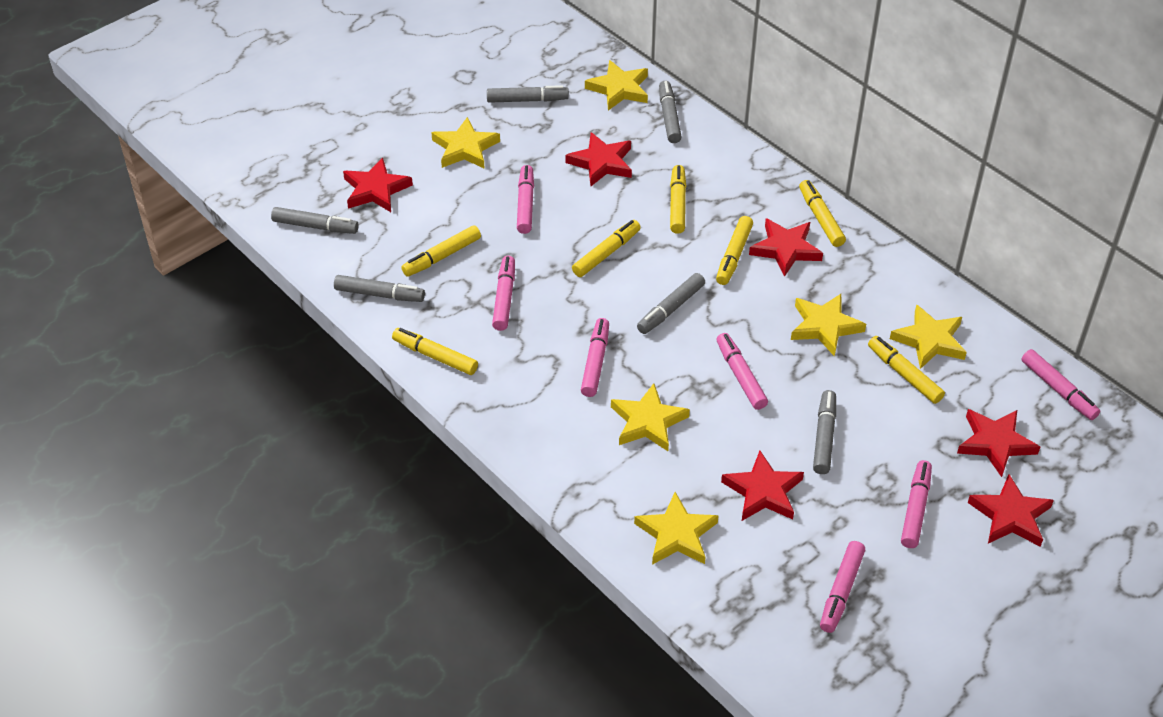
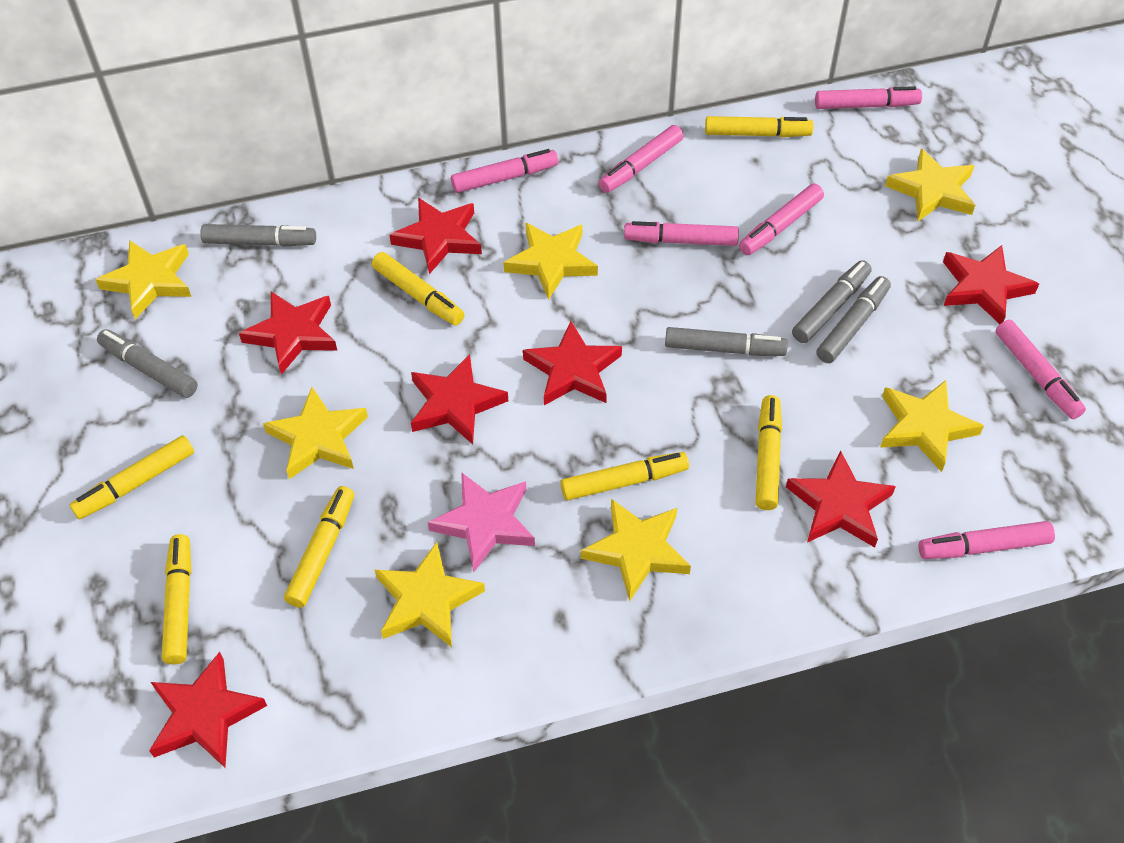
grey marker: [271,207,359,234] [334,275,425,302] [487,85,569,103] [637,273,705,334] [659,81,682,143] [813,390,836,474] = 6 -> [97,329,198,398] [200,224,316,247] [665,327,788,356] [792,260,872,343] [816,276,891,363] = 5
pink star: none = 0 -> [428,472,535,572] = 1
red star: [343,157,413,212] [565,132,632,186] [721,451,804,521] [749,218,823,277] [957,409,1040,477] [968,474,1054,547] = 6 -> [149,652,267,768] [239,292,337,375] [390,198,482,274] [411,354,508,444] [523,321,622,405] [786,450,896,547] [943,245,1039,324] = 7
yellow star: [431,117,500,169] [585,60,648,111] [611,383,690,451] [634,492,719,565] [791,294,866,356] [890,304,967,369] = 6 -> [95,240,191,319] [263,387,368,479] [375,542,485,647] [503,222,598,300] [581,499,691,602] [880,380,984,472] [885,148,975,221] = 7

